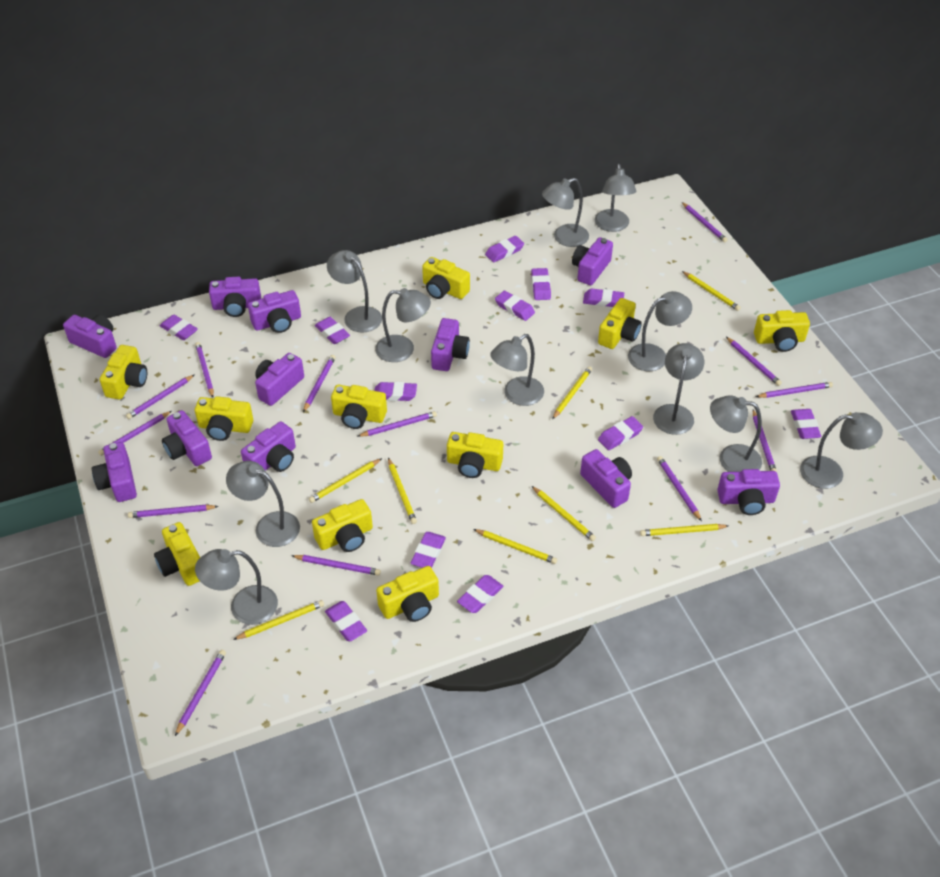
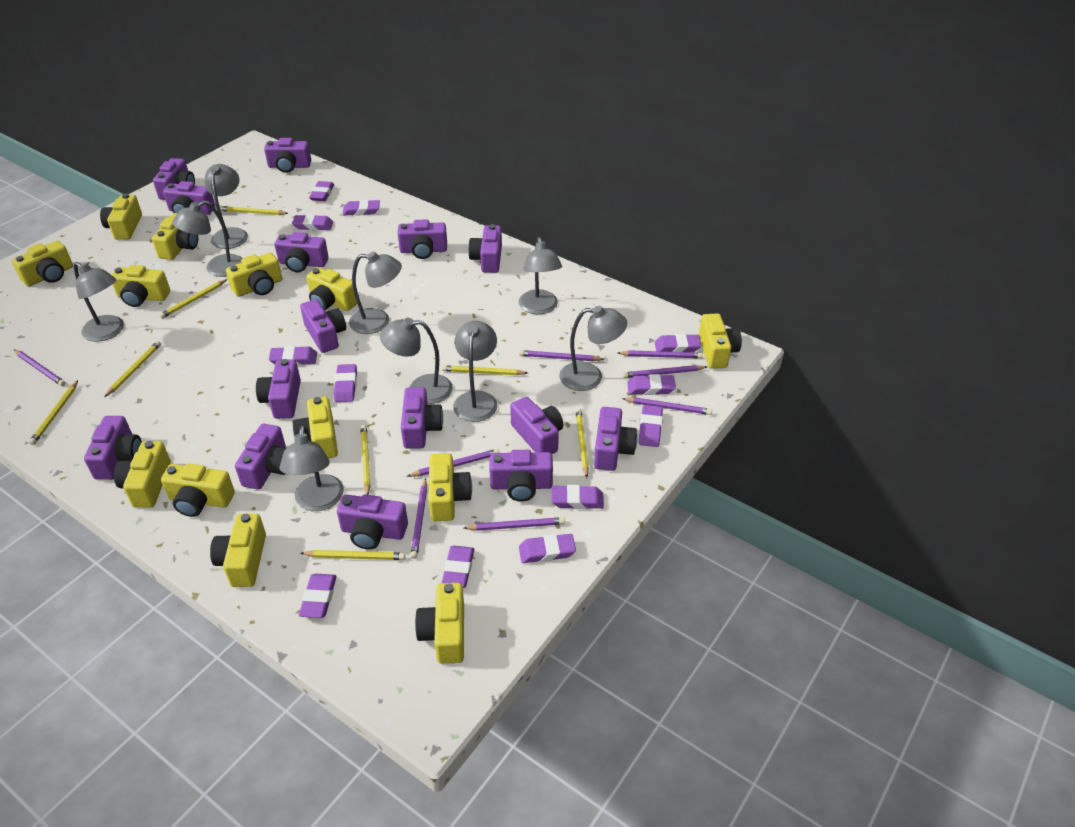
grey lamp: [195,549,278,625] [226,461,300,547] [327,250,382,333] [375,288,431,362] [490,334,544,406] [542,178,589,247] [595,164,636,232] [628,291,692,371] [653,343,704,435] [710,395,762,472] [800,412,883,489] = 11 -> [74,262,124,342] [172,201,242,277] [205,164,248,249] [280,425,344,511] [349,252,402,334] [380,318,453,404] [453,321,497,422] [519,237,562,314] [559,306,627,391] = 9
purple camera: [63,315,117,358] [92,442,137,502] [162,410,212,466] [209,276,261,317] [241,421,296,472] [248,290,301,333] [255,353,304,406] [431,318,470,371] [572,237,613,285] [580,449,632,508] [717,469,780,515] = 11 -> [84,416,142,480] [153,158,195,200] [163,181,215,215] [235,424,287,489] [256,359,301,419] [264,138,311,173] [275,232,329,272] [300,299,346,353] [337,495,408,550] [398,219,447,259] [401,387,443,449] [468,224,502,273] [489,450,553,502] [510,397,563,454] [594,407,637,471] = 15
purple pencil: [98,411,172,456] [126,375,194,419] [128,505,219,518] [175,650,226,736] [195,342,214,398] [292,555,381,576] [303,355,336,412] [357,411,437,437] [657,456,702,521] [682,202,728,242] [726,337,782,386] [753,409,777,472] [756,382,833,398] = 13 -> [14,349,66,386] [407,449,500,477] [410,478,427,559] [464,517,565,531] [519,350,604,361] [618,350,703,358] [622,397,712,415] [623,365,707,378] = 8
yellow camera: [99,345,147,400] [154,522,200,586] [195,396,253,441] [312,499,373,552] [331,385,387,429] [376,566,439,622] [422,257,470,299] [447,432,503,478] [598,298,642,349] [754,310,810,352] = 10 -> [12,241,73,286] [100,194,142,240] [111,265,170,307] [114,441,171,508] [152,213,198,260] [161,464,235,517] [210,513,266,587] [226,253,282,297] [293,397,338,458] [306,267,357,311] [415,583,464,664] [428,453,472,521] [699,313,742,369] = 13

